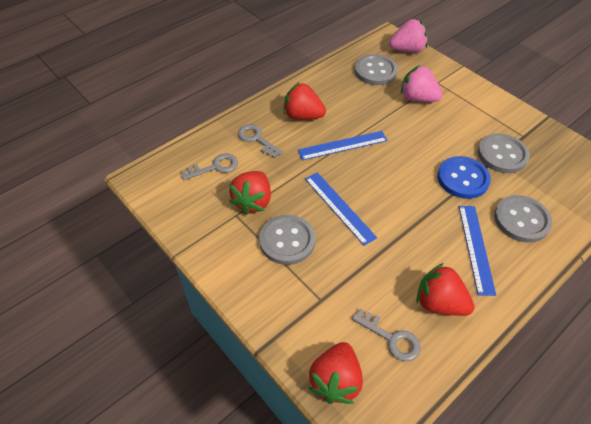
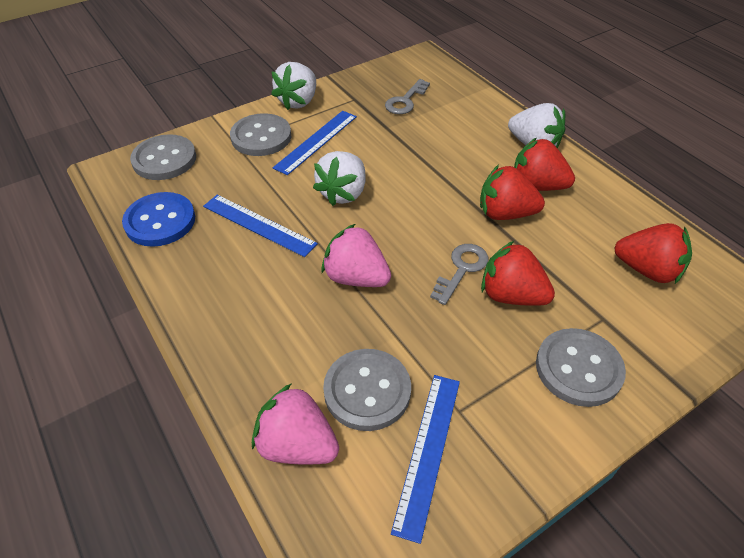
grey key: [181,153,238,180] [238,124,283,159] [352,308,421,362] = 3 -> [385,79,430,114] [430,244,489,305] = 2
white strawberry: none = 0 -> [271,62,316,110] [313,151,366,206] [508,103,565,148] = 3

